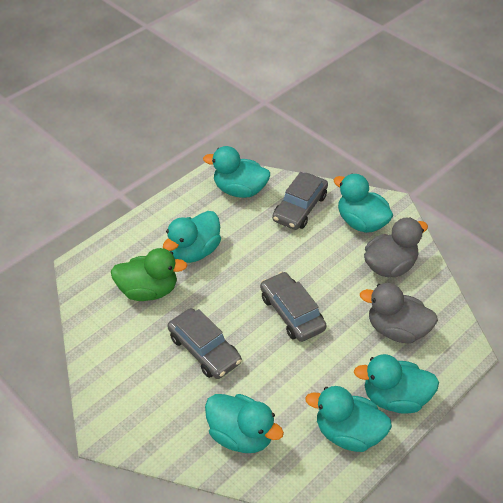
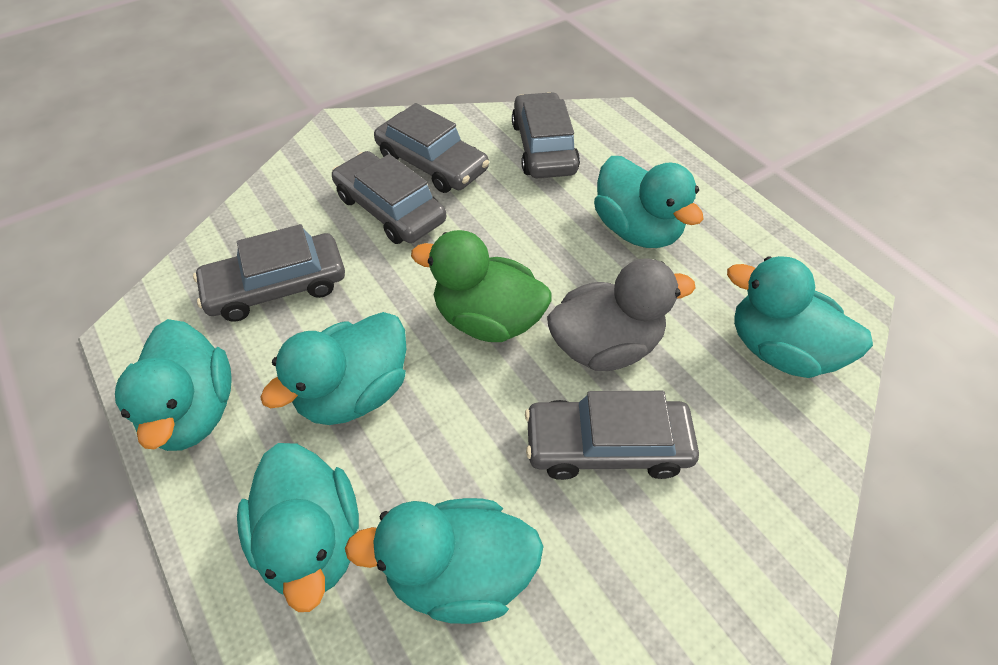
grey car: [168,308,242,379] [260,272,327,342] [272,172,328,230] = 3 -> [193,224,345,322] [332,151,446,244] [374,103,489,193] [512,92,580,178] [525,391,699,480] = 5
grey duck: [360,283,438,343] [364,218,428,277] = 2 -> [547,258,695,371] = 1

